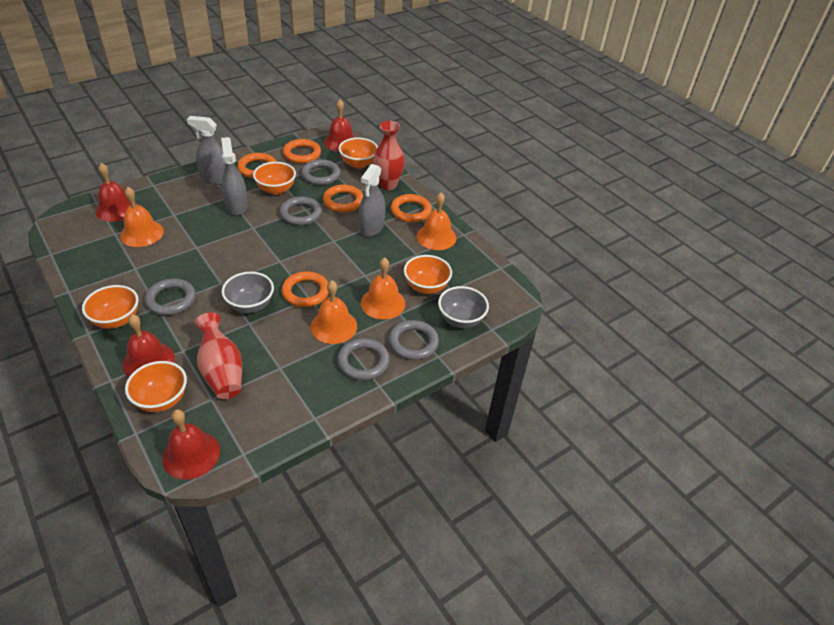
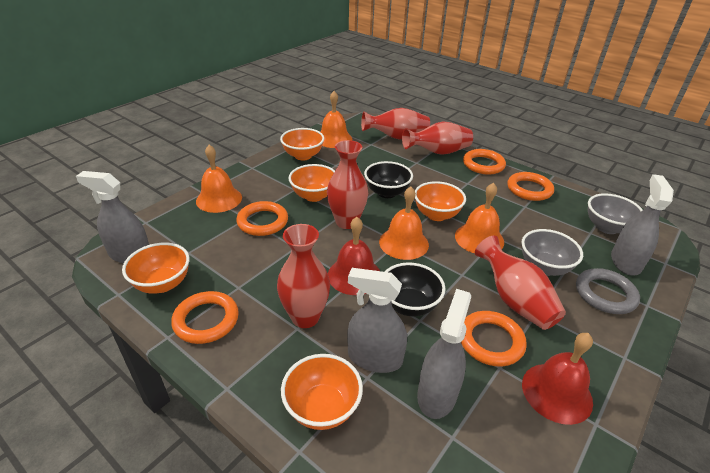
black bowl: none = 0 -> [364,161,413,198] [385,262,446,317] = 2
grey ring: [145,278,196,315] [279,197,322,226] [301,159,340,185] [337,338,390,380] [388,320,439,360] = 5 -> [576,268,640,314] = 1
grey spray bottle: [187,116,225,185] [221,137,248,215] [359,164,385,237] = 3 -> [76,171,149,263] [347,268,407,373] [417,289,472,419] [611,174,674,276] = 4
red bell: [95,163,137,222] [122,314,175,377] [162,409,220,480] [324,100,356,152] = 4 -> [328,217,380,295] [522,333,593,425] = 2
red vase: [195,312,242,399] [373,121,405,190] = 2 -> [277,224,330,328] [327,140,368,229] [361,108,430,139] [402,122,473,155] [475,236,566,330] = 5

